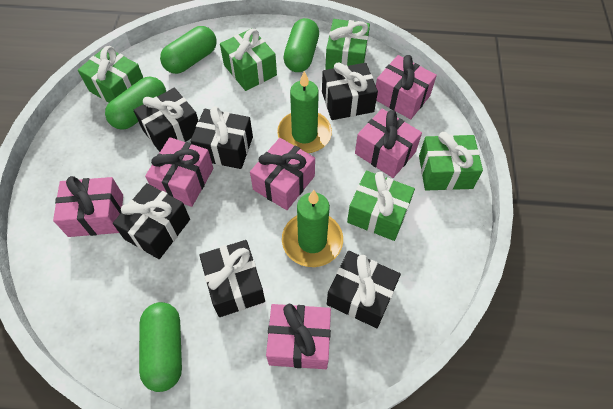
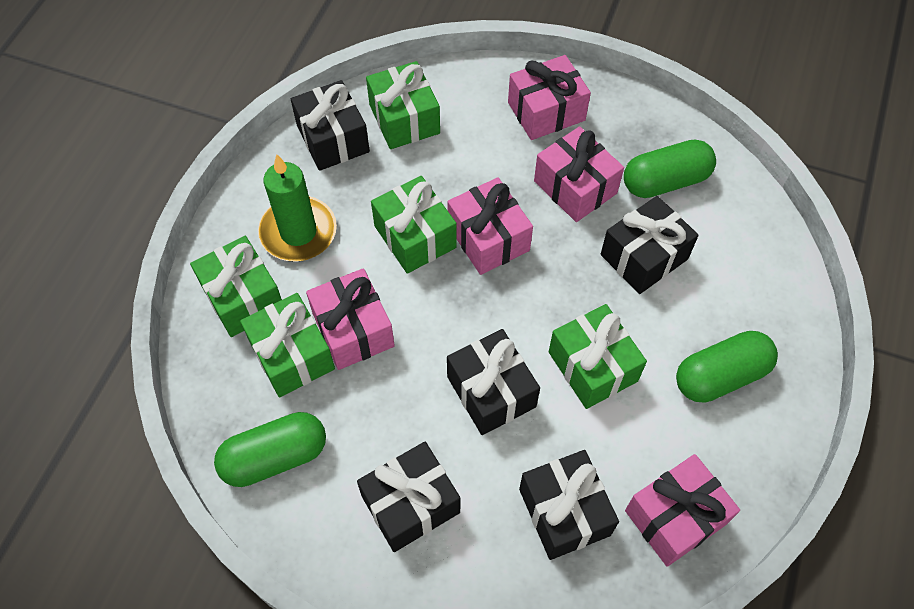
black gift: [113,183,190,259] [134,88,199,152] [190,106,253,169] [199,240,265,317] [322,62,378,120] [327,251,401,328] = 6 -> [291,80,370,171] [357,442,460,552] [447,329,540,435] [519,450,619,560] [601,196,699,294] = 5
green candle: [277,71,332,153] [282,190,343,267] = 2 -> [258,154,337,262] = 1
green capsule: [105,77,166,130] [139,302,182,392] [160,26,217,74] [283,18,319,72] = 4 -> [214,412,326,487] [624,139,716,198] [676,331,778,403] = 3
pink gift: [53,176,123,237] [145,137,213,207] [250,138,315,210] [266,304,331,369] [355,109,422,178] [376,55,437,119] = 6 -> [306,268,395,370] [447,177,533,275] [508,55,591,140] [534,126,624,222] [625,454,740,567] = 5

